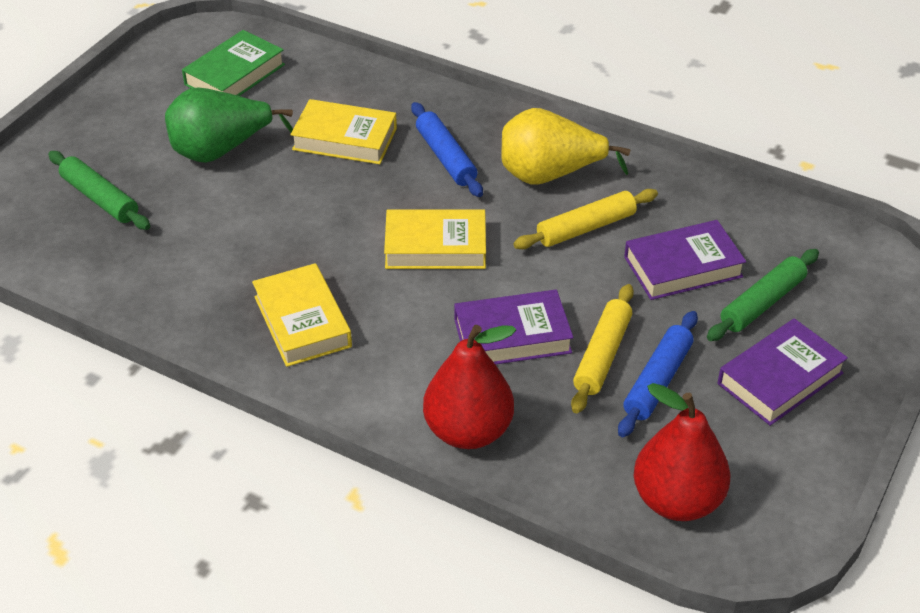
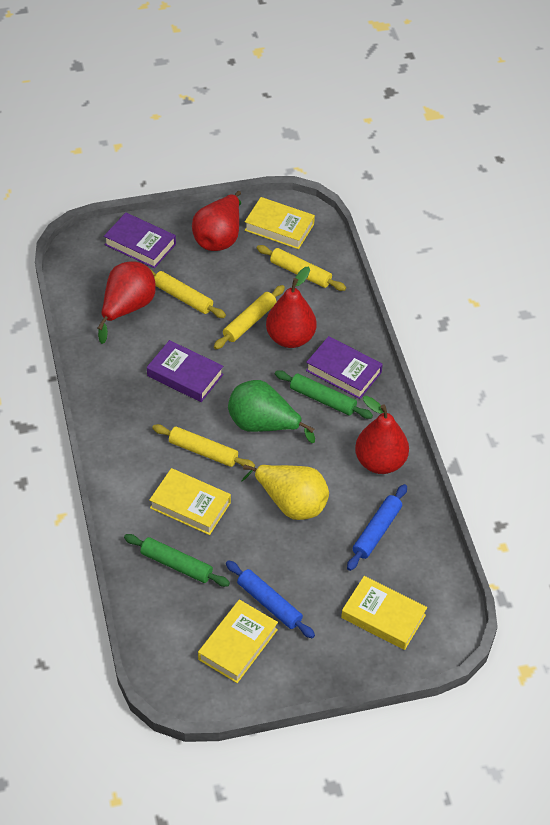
green book: [182,30,285,96] = 1 -> none = 0
red pear: [423,325,516,449] [634,383,731,521] = 2 -> [98,261,156,344] [192,191,241,251] [266,267,317,348] [355,396,409,474] = 4
yellow book: [252,263,352,367] [290,99,397,164] [384,209,486,269] = 3 -> [149,468,231,535] [198,600,278,683] [245,197,315,249] [341,576,427,650] = 4
yellow rolling pin: [513,189,658,249] [571,284,634,413] = 2 -> [149,268,226,318] [152,424,255,468] [214,285,285,349] [257,245,346,291] = 4

